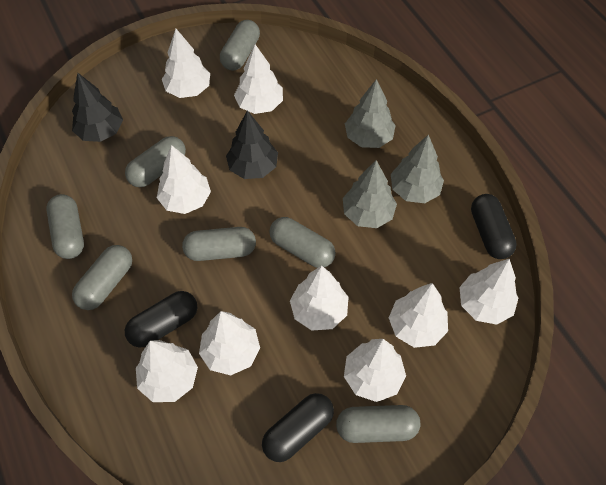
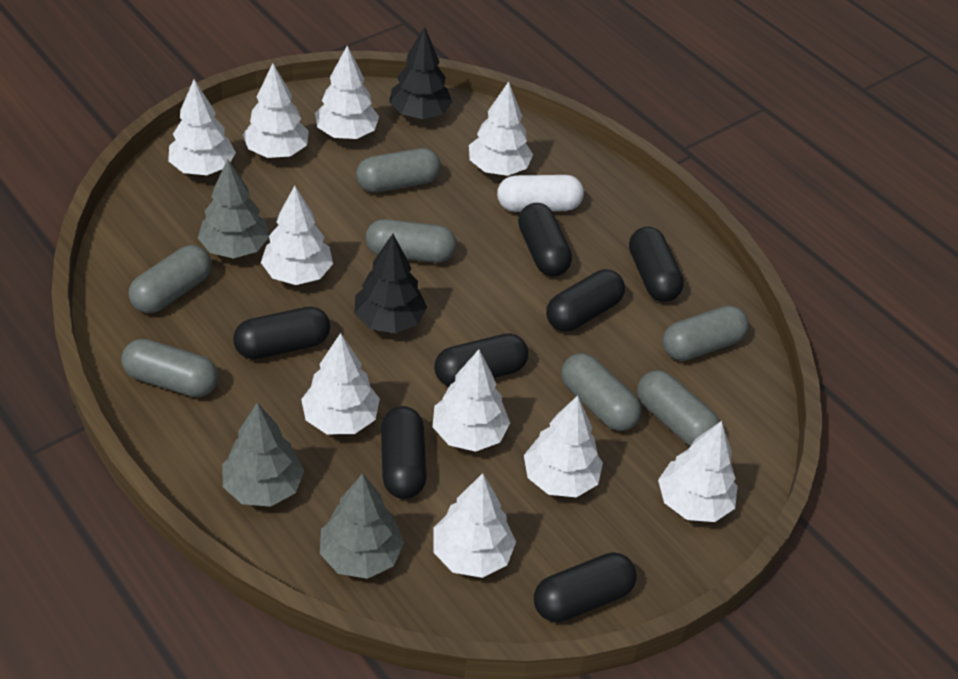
black capsule: [125,291,197,348] [262,393,334,462] [471,194,517,259] = 3 -> [233,307,330,359] [381,406,427,499] [434,333,528,386] [518,203,572,276] [534,552,637,623] [546,269,625,332] [629,227,684,302] = 7
white capsule: none = 0 -> [497,175,584,212] = 1
white tree: [136,340,198,402] [157,145,211,214] [162,29,210,98] [199,311,260,375] [234,44,283,114] [290,265,349,331] [344,339,406,402] [389,283,448,348] [459,259,518,325] = 9 -> [168,79,236,175] [243,63,309,158] [261,186,333,285] [301,333,380,434] [315,46,379,139] [433,350,510,452] [433,473,516,578] [469,82,533,176] [524,396,603,497] [658,421,738,522] = 10

